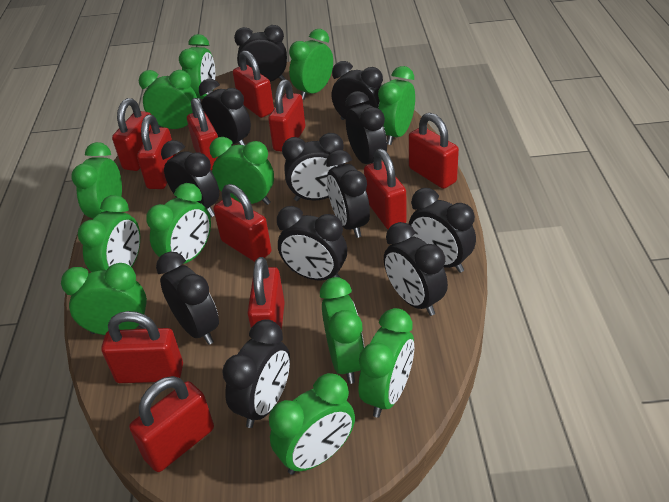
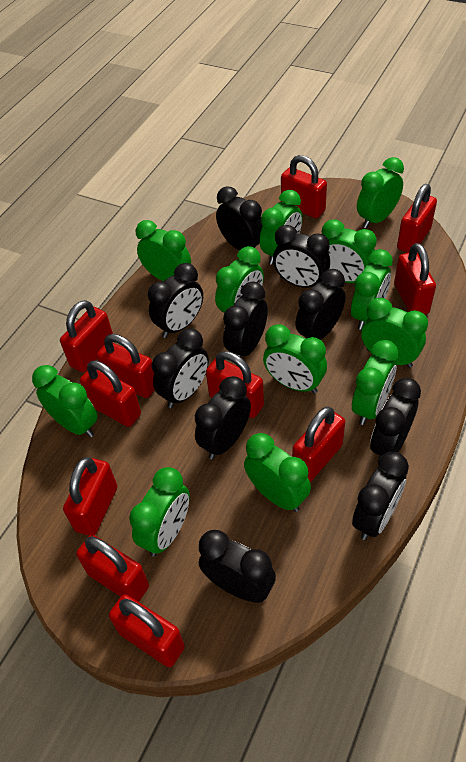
black clock: [156,251,219,345] [161,140,219,217] [199,79,251,145] [222,319,290,428] [234,25,287,82] [277,206,347,280] [282,133,345,201] [326,150,370,238] [332,61,383,120] [346,91,387,164] [384,222,448,316] [409,188,476,273] = 12 -> [148,263,203,338] [152,328,209,408] [195,376,251,459] [199,530,276,603] [216,186,262,250] [223,282,268,357] [273,225,330,288] [295,269,346,340] [352,452,409,540] [370,378,421,460] = 10

